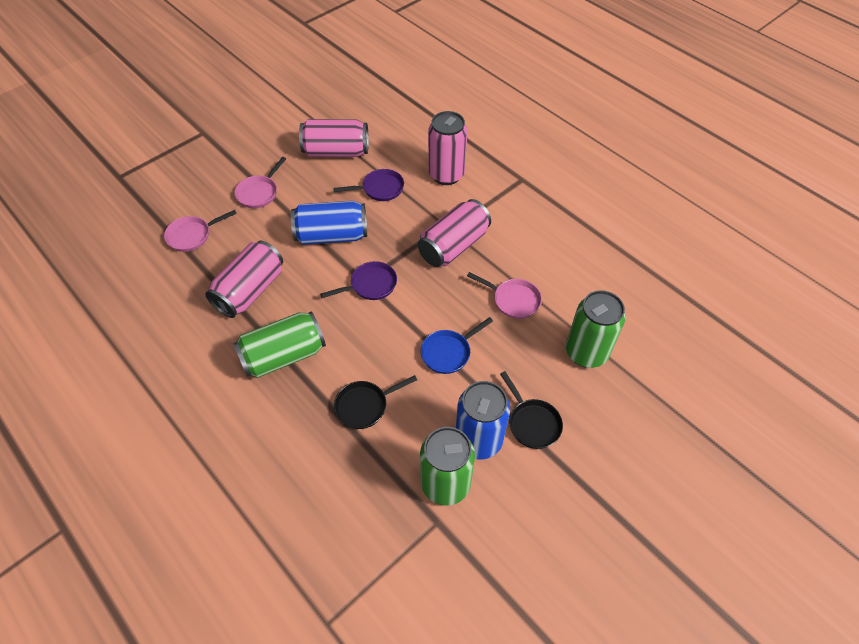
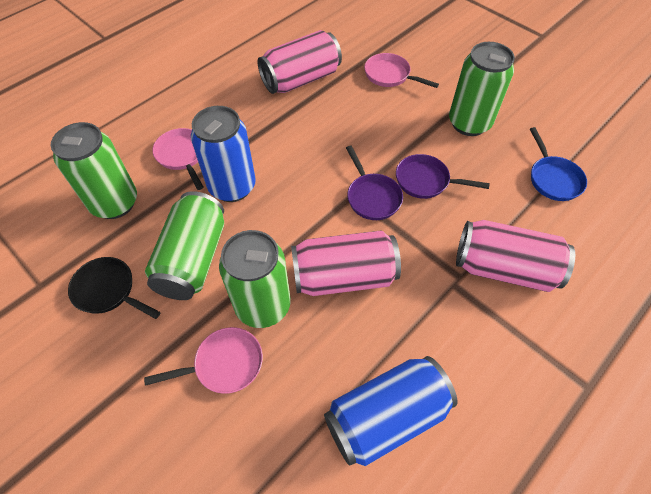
black pan: [334,375,417,429] [500,371,563,449] = 2 -> [68,257,161,319] = 1
green can: [233,311,326,378] [420,427,475,506] [566,290,625,368] = 3 -> [51,122,137,219] [145,191,224,300] [219,230,291,328] [449,42,515,136] = 4
pink can: [205,240,283,318] [299,119,369,157] [418,199,491,267] [428,111,467,185] = 4 -> [258,30,342,94] [291,230,401,296] [456,220,575,292] = 3

